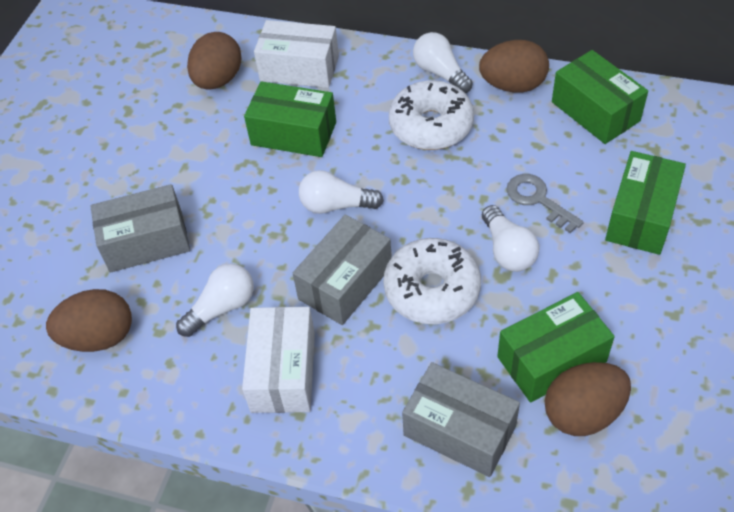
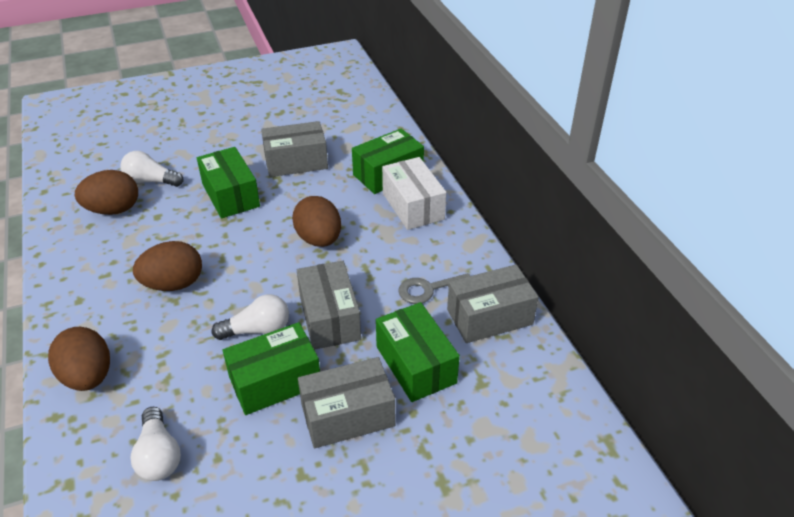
grey box: [90,184,190,273] [293,215,392,325] [402,362,520,477] = 3 -> [261,121,328,177] [297,261,361,350] [298,357,395,448] [447,265,539,343] = 4
white box: [242,307,315,413] [254,20,339,88] = 2 -> [382,157,447,230] = 1
white donut: [383,238,481,324] [389,80,474,150] = 2 -> none = 0
white light bulb: [176,264,254,337] [299,170,384,214] [413,32,473,93] [482,205,539,272] = 4 -> [120,151,183,187] [130,407,181,481] [212,294,289,340] = 3

